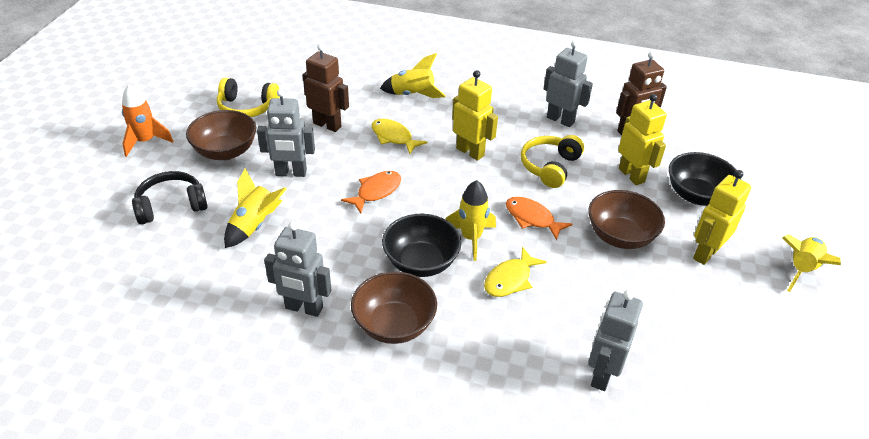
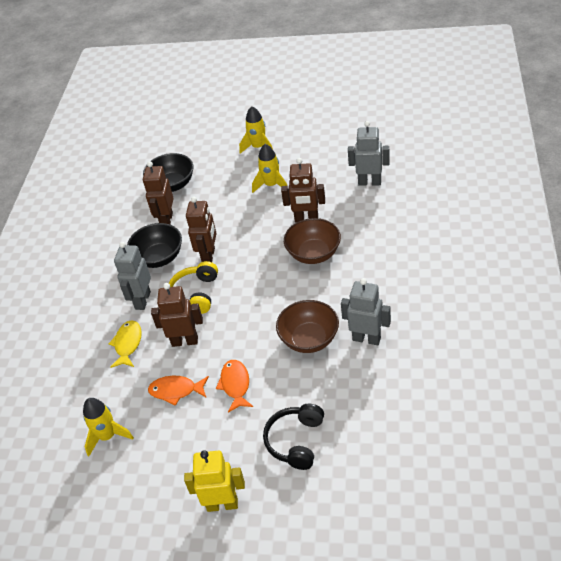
brown bowl: [186,110,256,160] [351,271,437,344] [588,190,665,249] = 3 -> [276,300,339,353] [284,218,341,264] = 2
brown robot: [303,44,349,132] [616,51,667,136] = 2 -> [143,161,174,224] [151,283,203,347] [186,197,217,262] [281,158,325,222] = 4
grey robot: [257,89,315,177] [264,221,331,317] [544,40,593,127] [588,290,643,391] = 4 -> [114,242,151,310] [341,278,391,345] [348,121,390,186] = 3
orange rocket: [122,84,173,157] = 1 -> none = 0
yellow fish: [371,119,428,154] [484,247,547,297] = 2 -> [109,320,142,368] = 1
yellow headphones: [217,78,280,117] [521,135,584,188] = 2 -> [169,261,218,314] = 1
yellow robot: [452,70,498,161] [618,94,667,185] [693,170,751,265] = 3 -> [184,450,245,512] = 1
yellow rocket: [224,168,287,248] [380,53,446,98] [445,180,496,261] [782,234,841,292] = 4 -> [83,398,134,456] [239,106,273,154] [252,144,287,193] = 3

